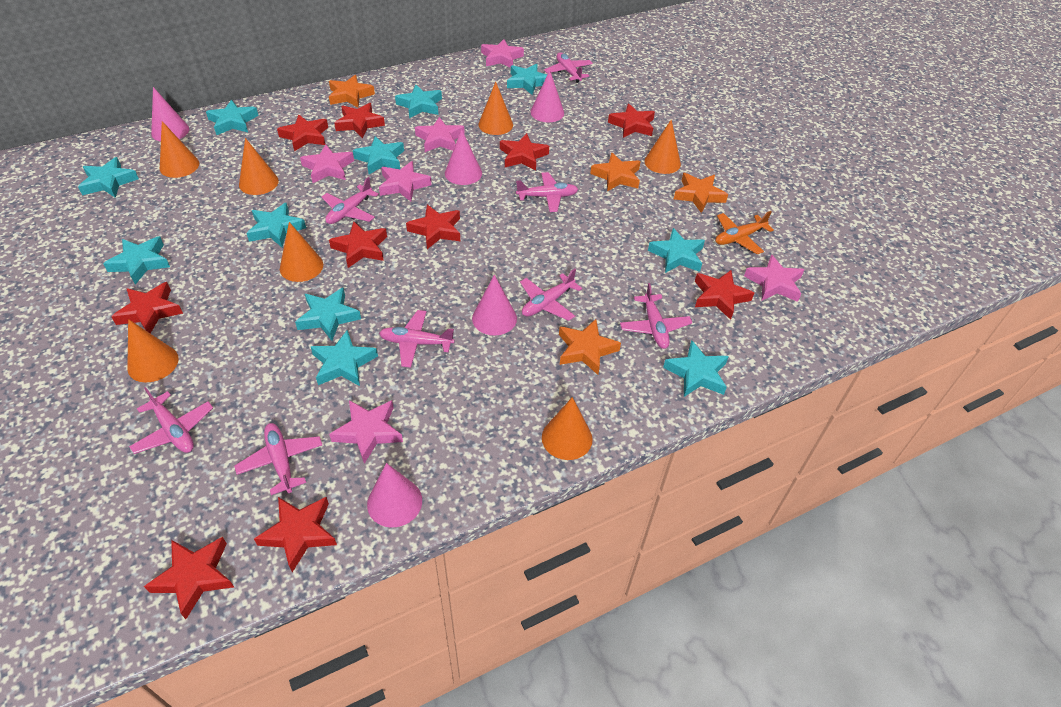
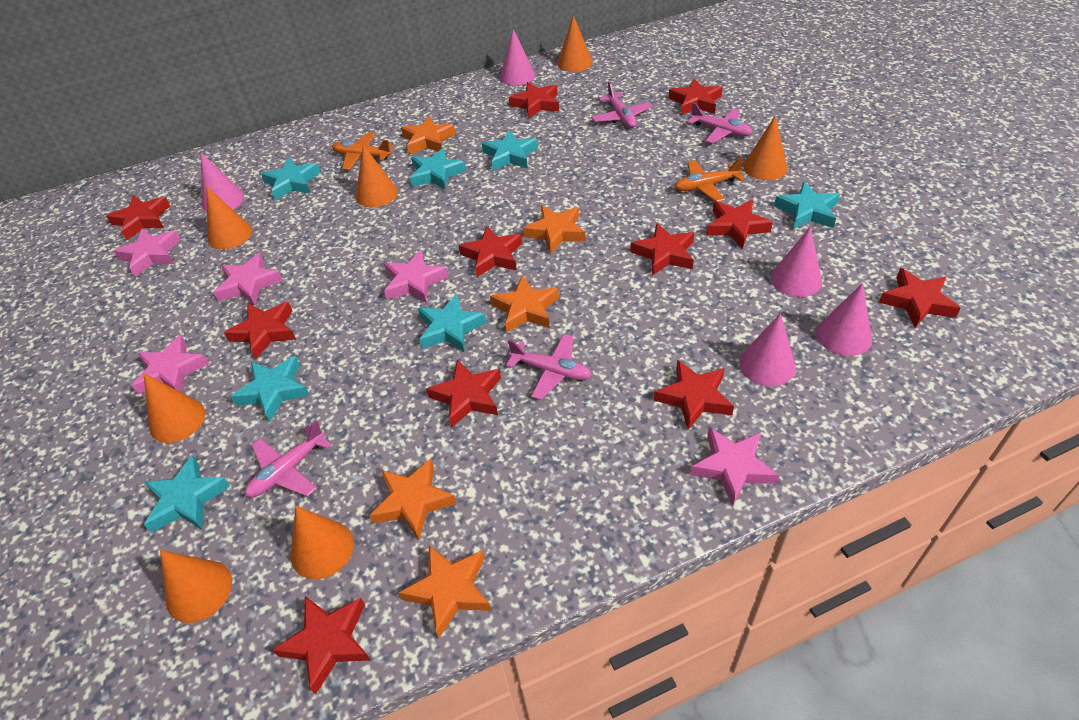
orange plane: [715,211,774,254] = 1 -> [332,132,394,170] [675,158,745,202] = 2
orange star: [329,75,375,108] [559,319,621,375] [590,153,641,191] [674,173,728,213] = 4 -> [369,459,457,540] [399,545,492,638] [401,116,456,154] [490,275,559,332] [523,205,586,254] = 5
pink plane: [129,387,213,454] [234,423,322,495] [321,177,379,224] [379,310,455,367] [516,172,578,212] [520,269,582,321] [544,52,593,83] [620,283,692,349] = 8 -> [245,420,331,497] [506,334,592,400] [591,82,652,128] [688,102,752,144] = 4
pink star: [300,144,354,183] [329,400,403,464] [379,161,432,202] [415,117,465,152] [481,39,524,68] [744,254,804,302] = 6 -> [114,228,181,277] [132,335,209,395] [213,253,283,306] [384,250,448,303] [690,428,779,506] = 5
red star: [111,282,183,333] [144,537,234,619] [254,497,337,572] [277,114,328,151] [329,222,387,268] [334,103,385,138] [406,205,460,249] [500,133,549,171] [608,104,655,138] [695,270,754,320] = 10 -> [106,195,170,240] [224,302,296,359] [272,596,371,695] [426,359,501,427] [458,226,522,277] [509,82,559,118] [631,223,694,276] [654,360,734,430] [669,78,723,115] [706,199,773,249] [879,268,960,328] = 11
turquoise star: [78,157,139,198] [103,236,170,284] [206,100,259,135] [246,203,306,247] [295,288,361,341] [311,330,378,386] [353,136,404,174] [395,85,442,118] [507,64,547,95] [648,228,705,273] [663,340,729,397] = 11 -> [144,456,230,533] [231,356,310,422] [261,157,321,200] [410,148,466,190] [418,294,487,352] [482,130,538,171] [774,182,840,229] = 7

